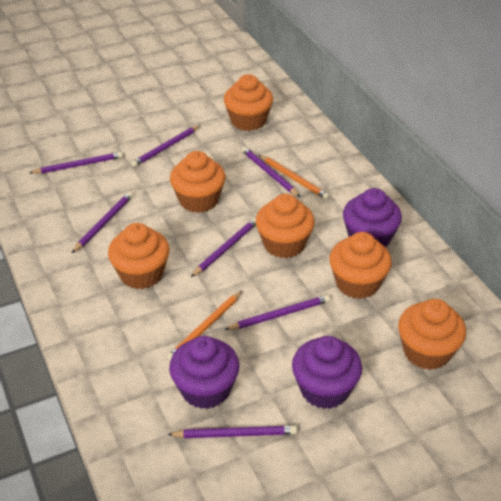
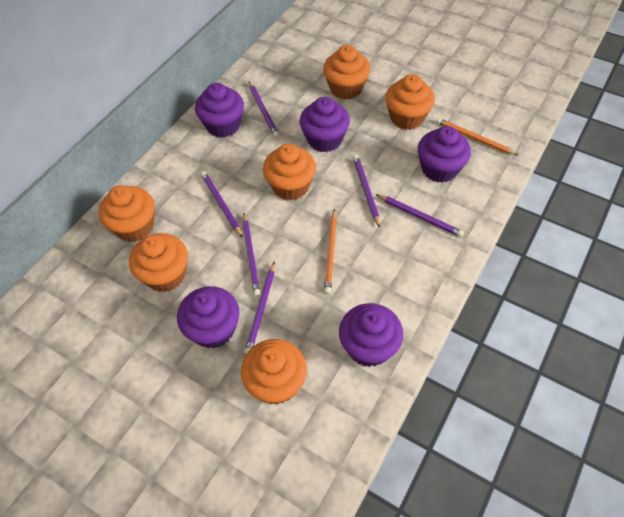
purple cupcake: [169,336,239,409] [292,336,362,409] [343,188,402,247] = 3 -> [177,286,239,348] [195,83,244,138] [299,97,350,152] [339,303,403,367] [418,126,471,183] = 5
purple pencil: [30,152,123,174] [72,192,133,253] [131,125,200,167] [167,426,297,438] [191,218,256,277] [224,295,330,330] [242,147,300,197] = 7 -> [201,171,243,238] [242,213,260,296] [245,261,275,354] [249,82,279,137] [353,155,380,228] [376,194,464,237] = 6

